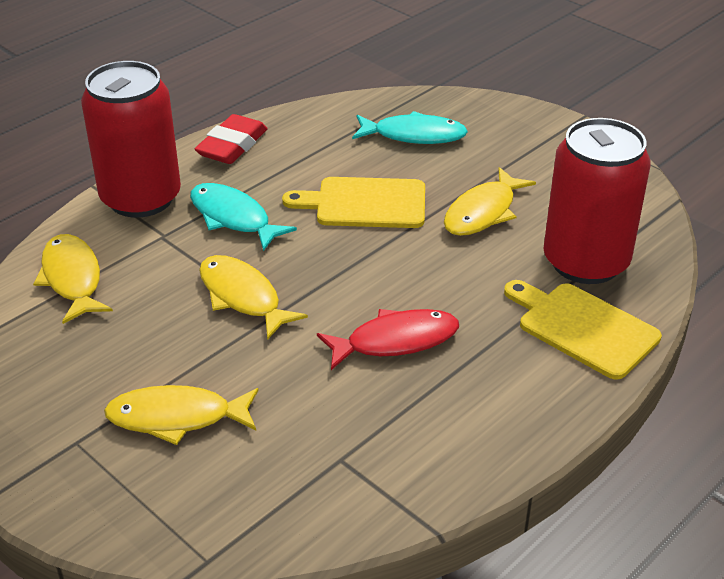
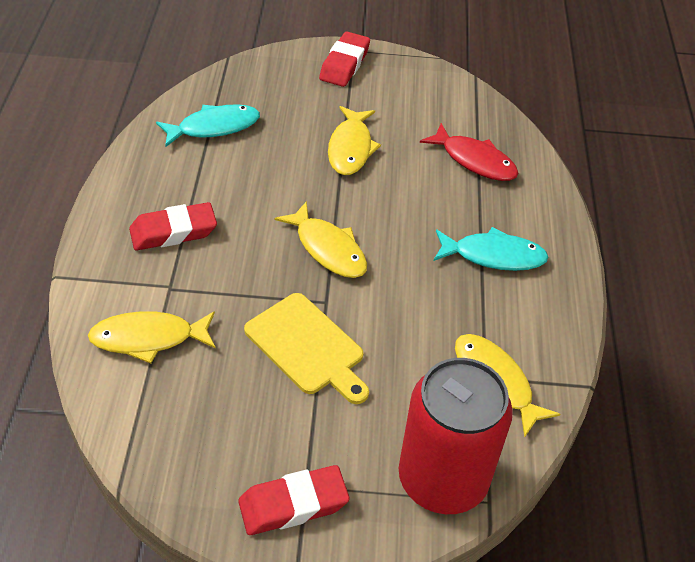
red can: [81,61,181,218] [543,118,651,284] = 2 -> [399,358,513,514] = 1
red eraser: [195,114,267,164] = 1 -> [129,202,217,250] [238,465,349,535] [319,32,370,87] = 3
yellow cutting board: [282,177,425,228] [504,280,662,380] = 2 -> [244,293,369,404] = 1

